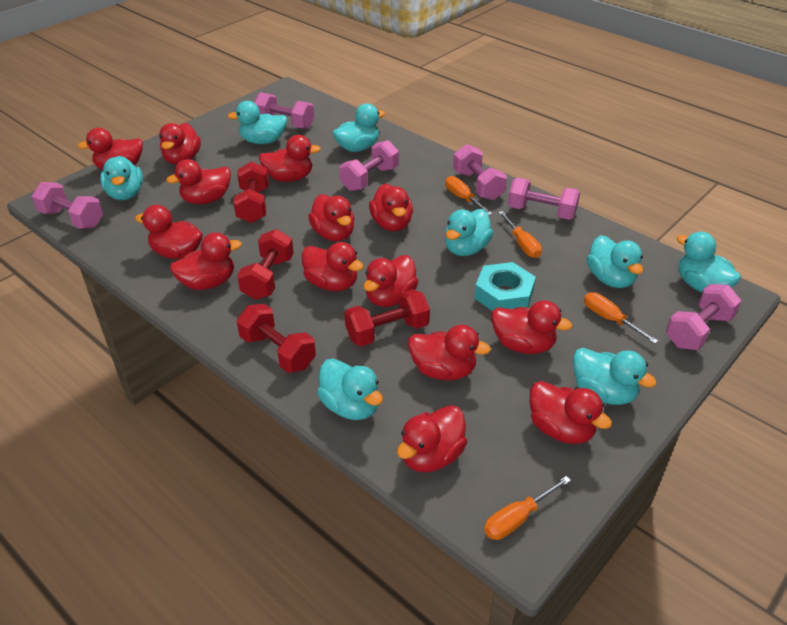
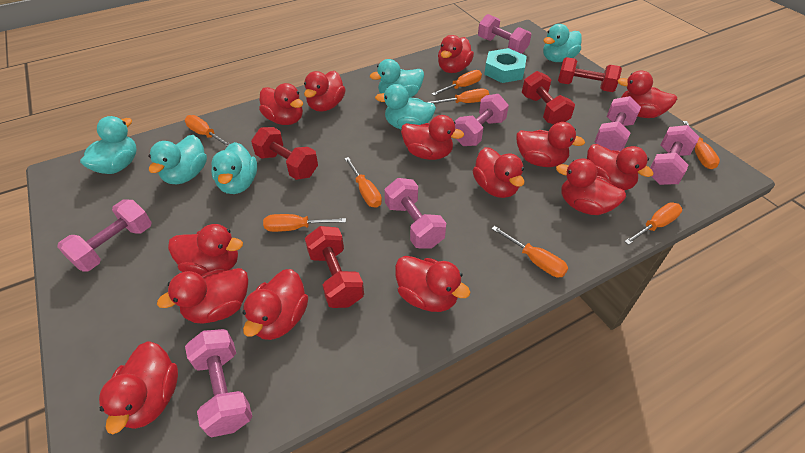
orange screwdriver: [445,176,493,215] [484,476,571,540] [498,211,542,258] [584,292,658,344] = 4 -> [185,115,230,146] [263,214,346,232] [344,157,382,208] [427,88,489,104] [431,70,482,96] [492,226,568,277] [624,202,682,245] [682,121,720,169] = 8
pink dumbbell: [32,182,103,229] [254,92,314,129] [339,140,399,191] [453,144,507,200] [508,178,580,220] [666,284,741,350] = 6 -> [57,200,152,272] [185,329,252,438] [385,178,446,248] [455,94,509,146] [478,14,531,54] [595,96,641,151] [650,125,699,185] = 7
turquoise duck: [100,156,143,200] [227,101,287,144] [317,359,383,420] [332,104,385,152] [445,209,493,256] [573,348,657,405] [587,235,643,288] [677,232,741,292] = 8 -> [80,116,137,174] [149,135,207,184] [211,142,257,194] [370,59,424,98] [375,84,436,129] [543,24,582,62] = 6

